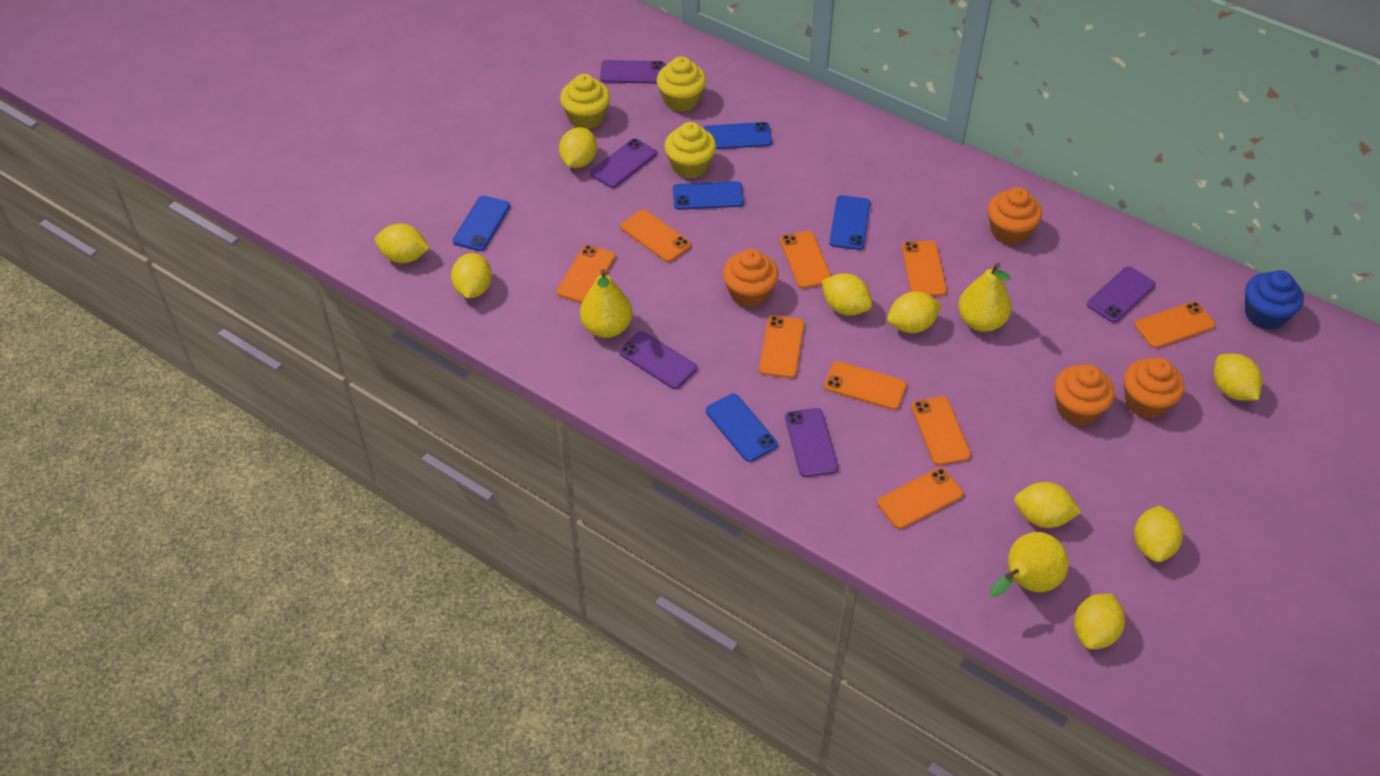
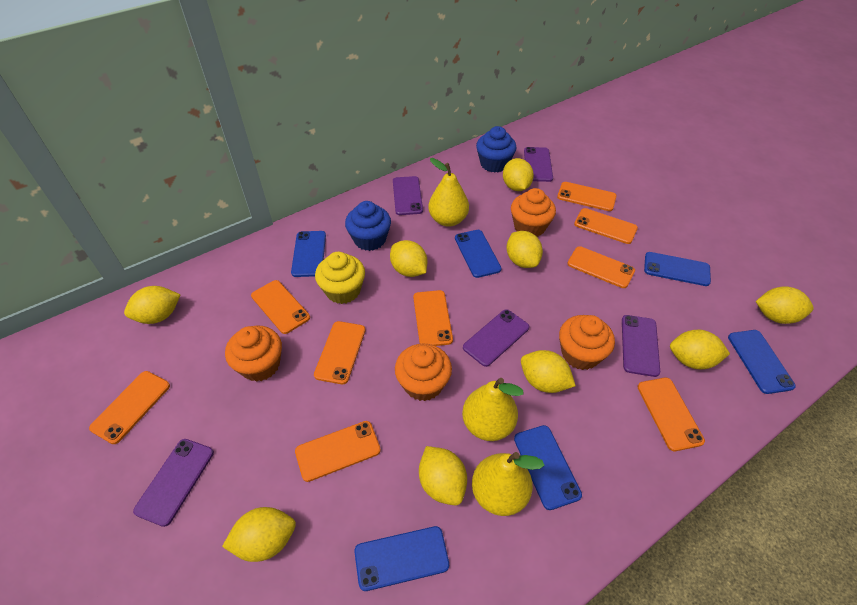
blue cupcake: [1245,270,1304,330] = 1 -> [345,201,391,251] [476,126,516,173] = 2
blue phone: [453,196,510,251] [673,181,744,210] [703,122,772,149] [706,394,778,462] [829,195,870,250] = 5 -> [291,231,326,277] [354,526,449,591] [455,230,502,278] [514,425,582,510] [644,252,711,286] [728,330,796,394] = 6
yellow cupcake: [560,74,610,129] [657,56,706,112] [664,122,716,179] = 3 -> [315,252,365,304] = 1

